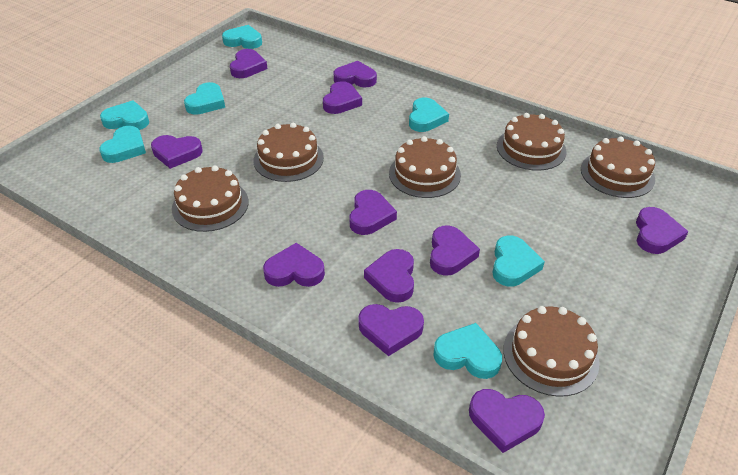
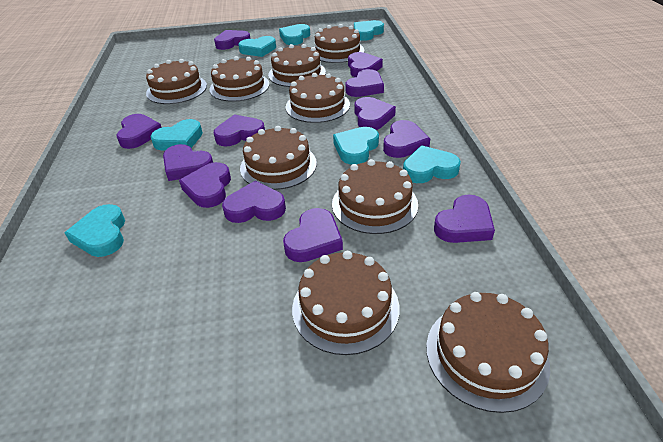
brown cake: [172,165,249,232] [254,123,324,182] [389,136,461,198] [497,113,566,171] [503,306,600,397] [581,136,655,198] = 6 -> [146,59,207,104] [209,56,270,102] [240,126,317,190] [268,44,326,87] [286,73,350,123] [292,251,399,355] [315,24,364,63] [332,159,418,234] [426,292,550,413] = 9
purple heart: [151,135,203,169] [230,49,267,78] [263,243,325,287] [323,81,362,114] [333,61,377,87] [349,190,397,235] [358,304,424,356] [364,249,414,303] [430,225,480,276] [469,389,545,453] [636,207,689,254] = 11 -> [116,114,162,149] [163,144,213,181] [179,162,231,208] [214,30,251,50] [214,114,265,147] [222,181,286,223] [283,208,343,262] [345,69,384,97] [348,52,383,77] [354,97,396,130] [383,120,430,158] [434,194,495,243] = 12

